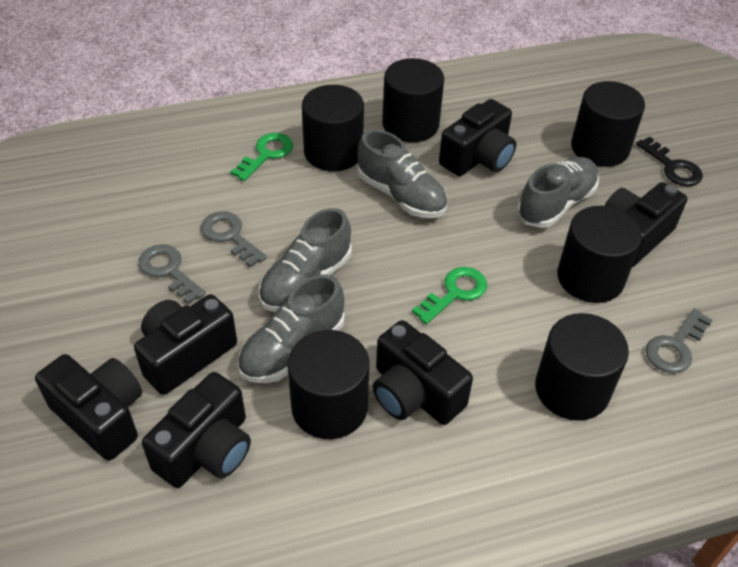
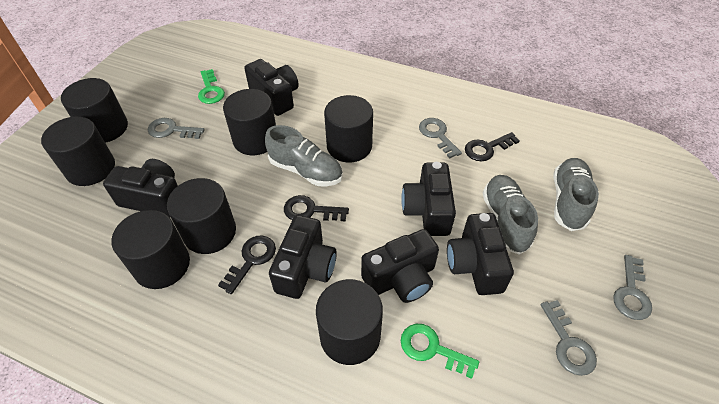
black cylinder: [288,330,369,439] [302,85,364,171] [382,58,444,142] [535,313,629,421] [557,206,642,303] [571,81,645,167] = 6 -> [41,117,115,186] [61,78,128,143] [112,210,190,289] [167,178,236,254] [223,89,276,155] [316,279,383,365] [324,95,373,163] = 7
black key: [636,136,703,186] = 1 -> [218,236,276,294] [284,195,349,222] [465,132,520,161] = 3
grey key: [138,244,206,304] [201,211,267,268] [646,308,713,373] = 3 -> [148,118,205,139] [419,118,462,158] [540,300,597,376] [613,255,652,320] = 4
grey shoe: [237,274,345,383] [259,208,352,312] [357,129,447,218] [517,157,599,228] = 4 -> [265,125,343,186] [483,175,538,255] [553,158,599,231] = 3

